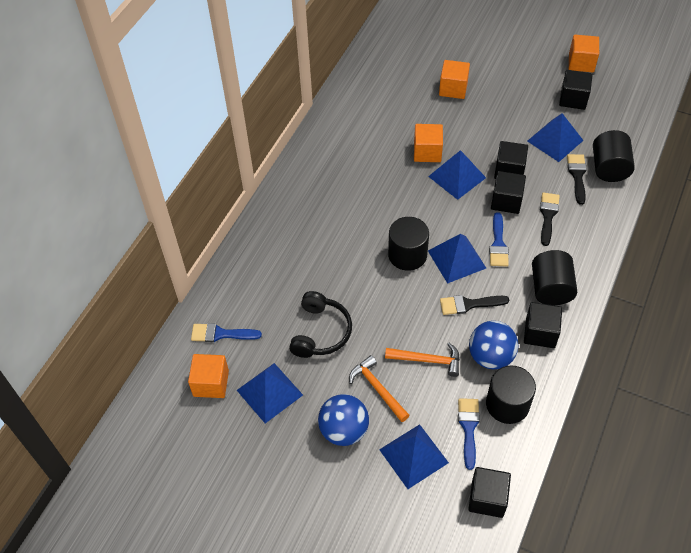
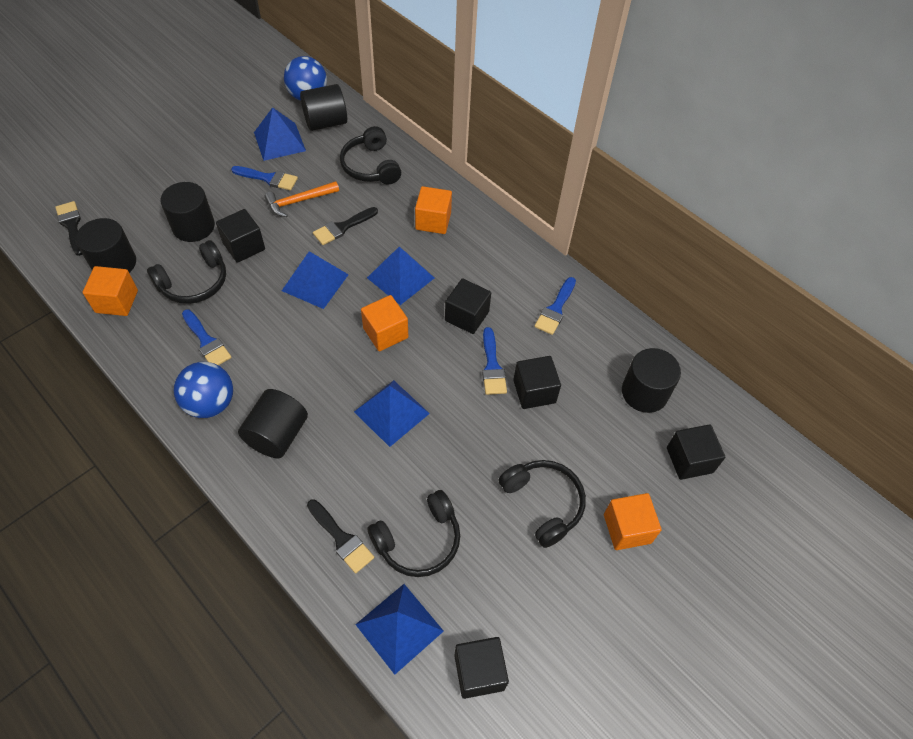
black cylinder: [388,217,429,271] [486,365,536,424] [532,250,577,305] [593,130,635,182] = 4 -> [76,218,136,273] [161,182,215,242] [238,389,308,458] [300,84,347,131] [622,348,681,413] = 5
black headphones: [289,291,352,358] = 1 -> [147,240,226,304] [340,126,401,185] [368,490,460,577] [498,460,586,548] = 4
blue brush: [191,323,262,342] [458,398,480,470] [489,212,509,267] = 3 -> [182,309,231,365] [231,166,298,190] [482,327,507,395] [534,277,576,335] = 4
orange hammer: [349,355,410,422] [385,343,460,377] = 2 -> [264,181,339,217] = 1

